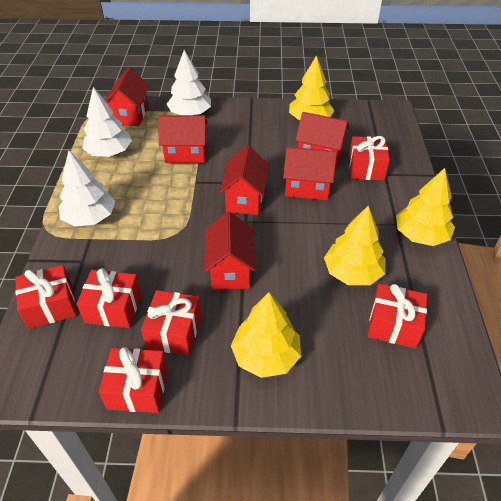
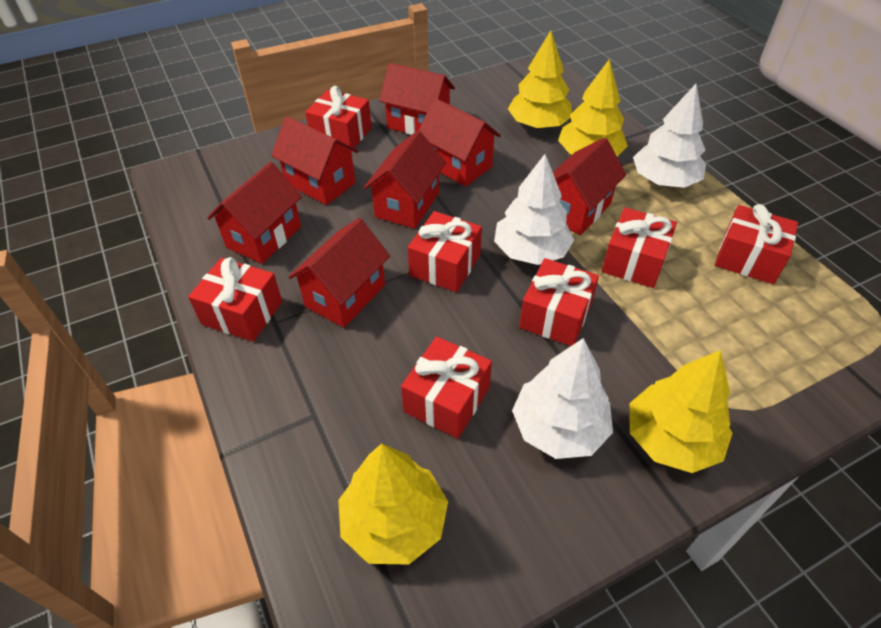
red gift: [15,265,76,329] [77,268,141,328] [99,347,168,413] [141,290,201,356] [349,136,390,180] [368,284,427,348] = 6 -> [188,257,282,342] [305,86,372,151] [401,336,492,439] [408,211,482,292] [519,258,599,346] [601,207,677,288] [715,204,798,284] = 7
red house: [105,67,149,126] [158,115,208,163] [204,212,256,290] [220,145,269,215] [283,147,337,200] [295,112,349,168] = 6 -> [207,162,302,264] [271,116,358,205] [288,218,390,328] [364,130,446,229] [379,63,455,135] [418,98,501,187] [553,138,626,235] = 7

